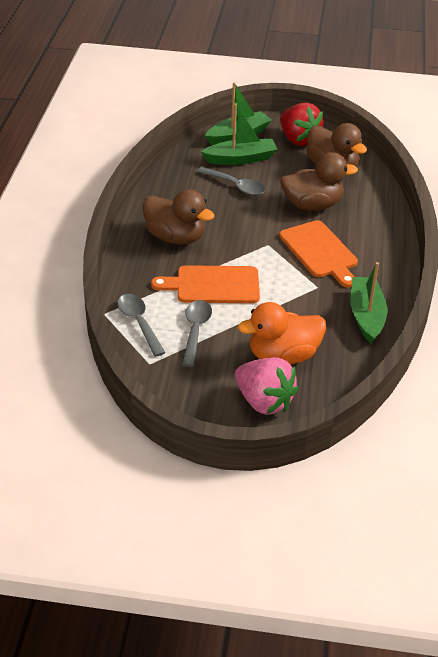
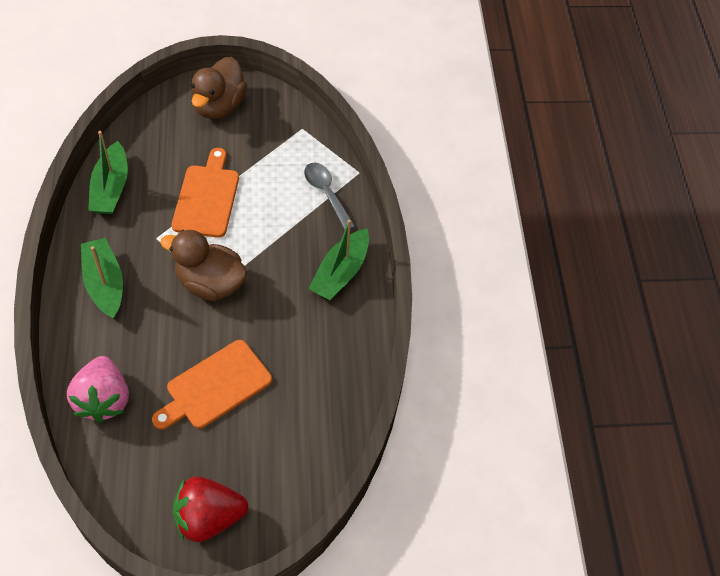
brown duck: [143,189,215,244] [280,152,358,211] [306,123,367,167] = 3 -> [160,230,248,301] [191,57,247,119] = 2
grey spoon: [118,294,166,357] [182,300,212,367] [197,167,265,195] = 3 -> [304,163,355,230] = 1
orange duck: [238,302,326,364] = 1 -> none = 0

